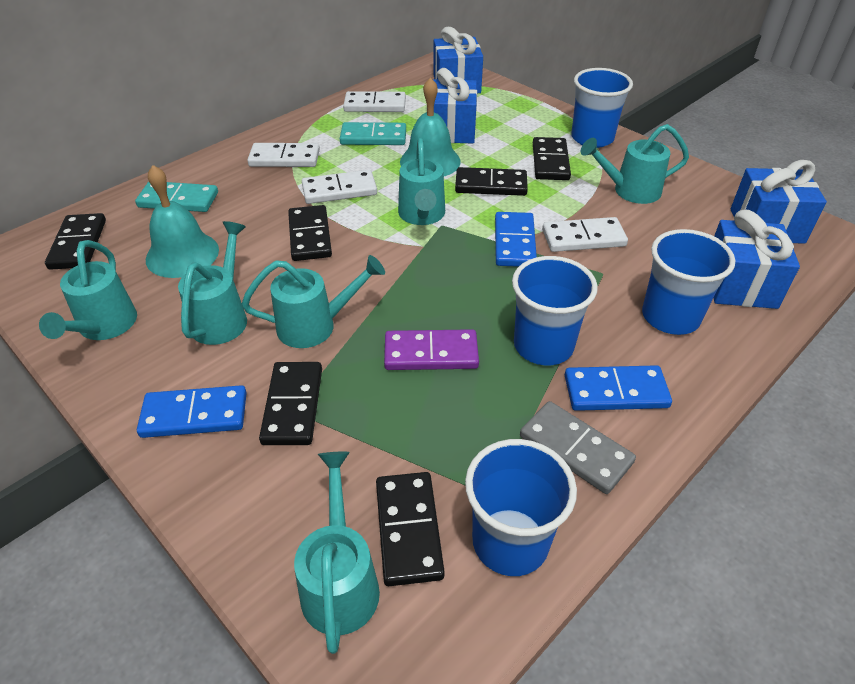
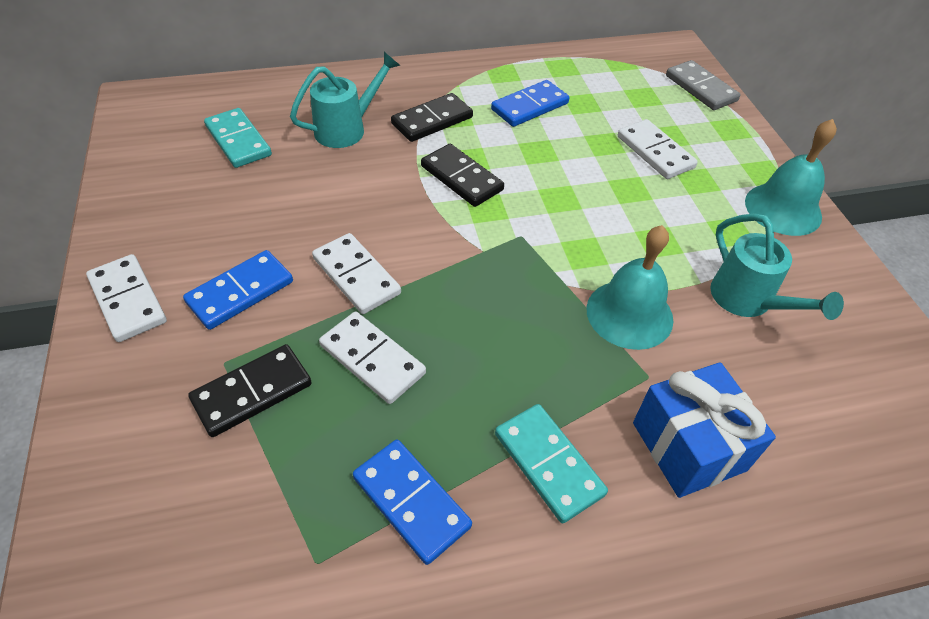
black domino: [45,213,106,270] [259,362,322,445] [288,205,332,261] [376,472,445,586] [455,167,528,196] [533,137,571,180] = 6 -> [188,344,312,437] [391,93,473,142] [421,144,504,207] = 3
blue cup: [465,439,577,576] [512,256,598,365] [571,68,633,148] [642,229,736,335] = 4 -> none = 0
blue gift: [433,27,483,93] [433,68,477,143] [713,210,800,309] [731,160,827,244] = 4 -> [633,362,776,498] = 1
purple domino: [384,329,479,370] = 1 -> none = 0
turquoise watering can: [39,240,137,340] [178,221,247,345] [242,255,385,348] [294,452,380,654] [398,138,445,225] [581,124,689,204] = 6 -> [290,52,401,148] [710,213,844,320] = 2

